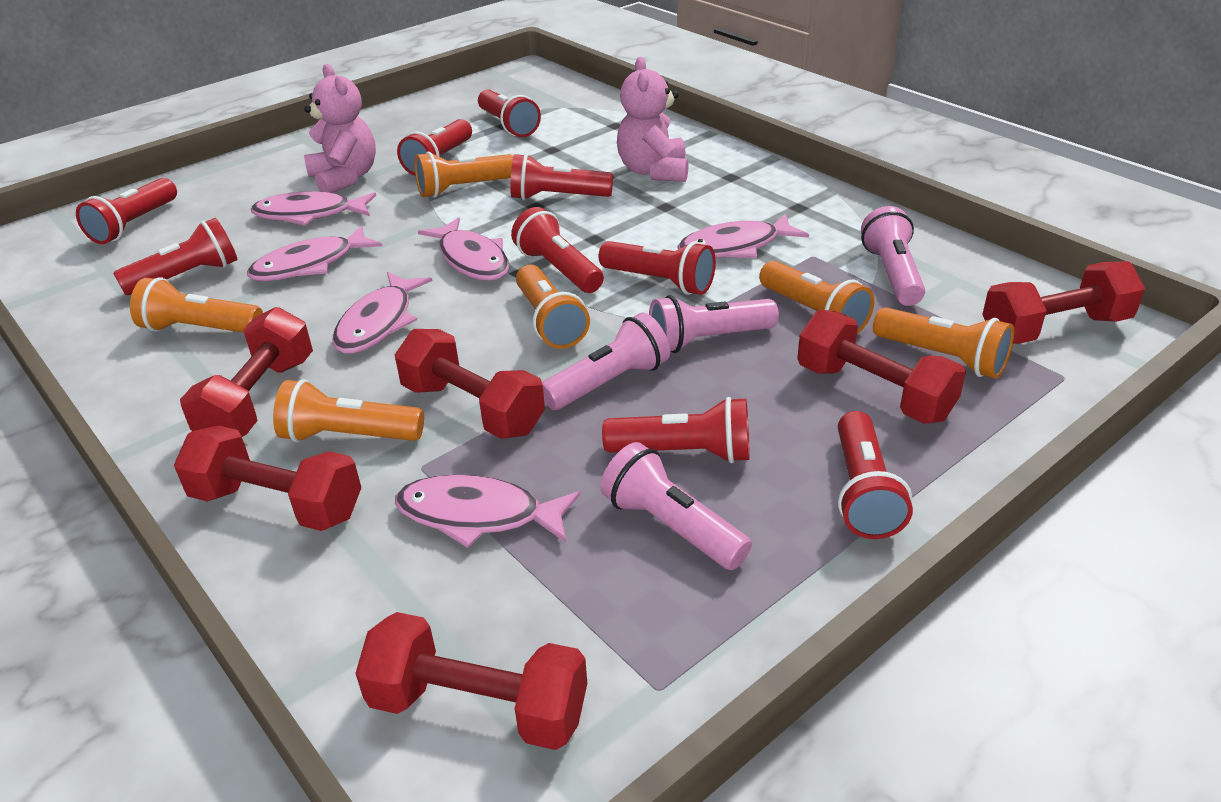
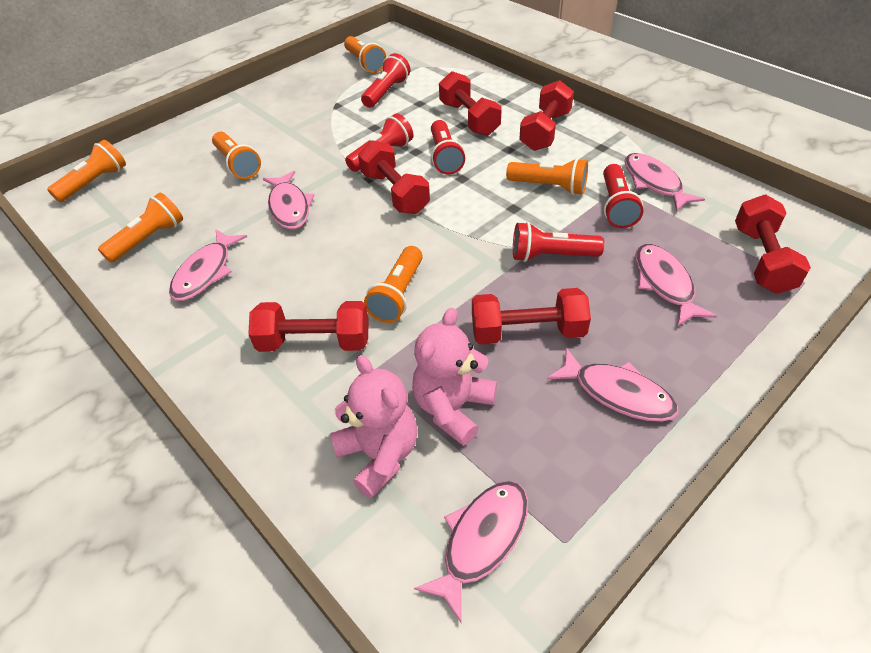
pink flashlight: [542,312,670,410] [600,442,752,570] [649,295,779,353] [861,206,925,306] = 4 -> none = 0
red flashlight: [76,178,177,244] [113,218,237,295] [397,119,472,176] [478,89,541,137] [510,153,613,200] [511,207,604,293] [599,241,716,295] [602,397,750,463] [838,411,913,539] = 9 -> [345,113,413,172] [361,53,410,108] [431,120,465,174] [513,222,604,262] [603,164,643,228] = 5

